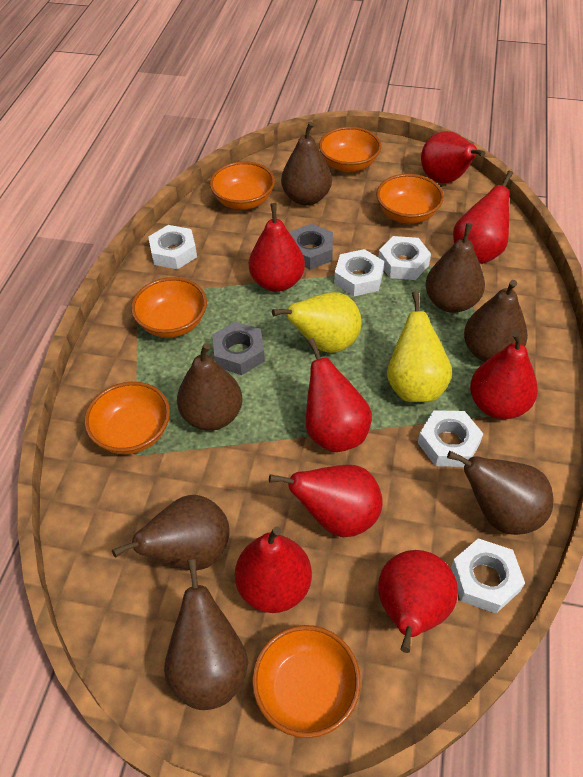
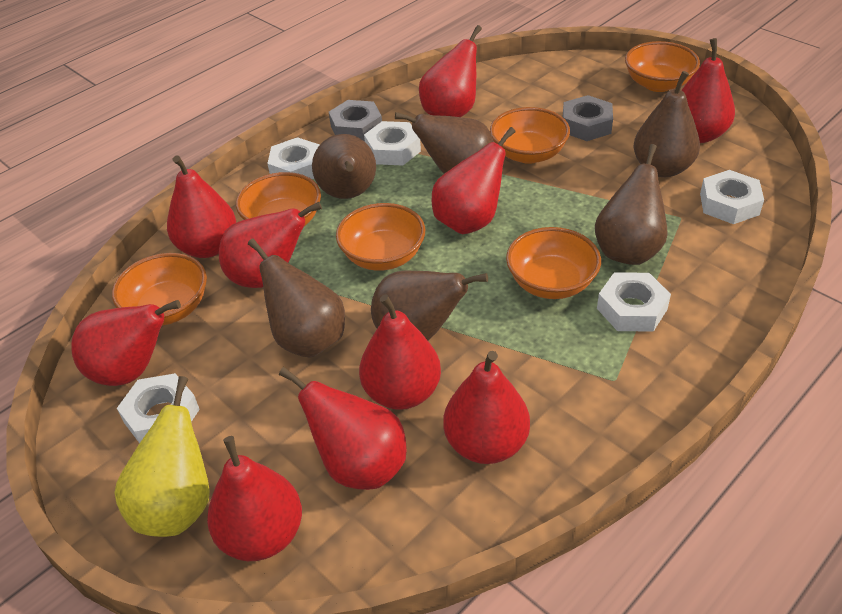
brown pear: [112,495,230,570] [164,559,248,710] [177,343,242,431] [281,122,332,206] [425,223,485,313] [447,451,554,535] [464,280,528,362] = 7 -> [248,239,345,358] [312,134,376,199] [371,270,488,340] [395,112,494,174] [595,144,668,265] [633,71,700,177] = 6
red pear: [235,526,312,613] [249,203,305,292] [269,465,383,537] [306,338,372,452] [378,550,458,653] [421,131,485,183] [453,171,513,264] [470,331,538,419] = 8 -> [71,300,181,386] [167,155,236,258] [207,436,302,561] [219,202,322,288] [279,367,407,490] [359,294,441,410] [419,25,482,117] [432,127,515,234] [443,351,530,464] [681,38,735,143] = 10
yellow pear: [272,292,362,353] [387,291,452,402] = 2 -> [115,376,210,537] = 1

